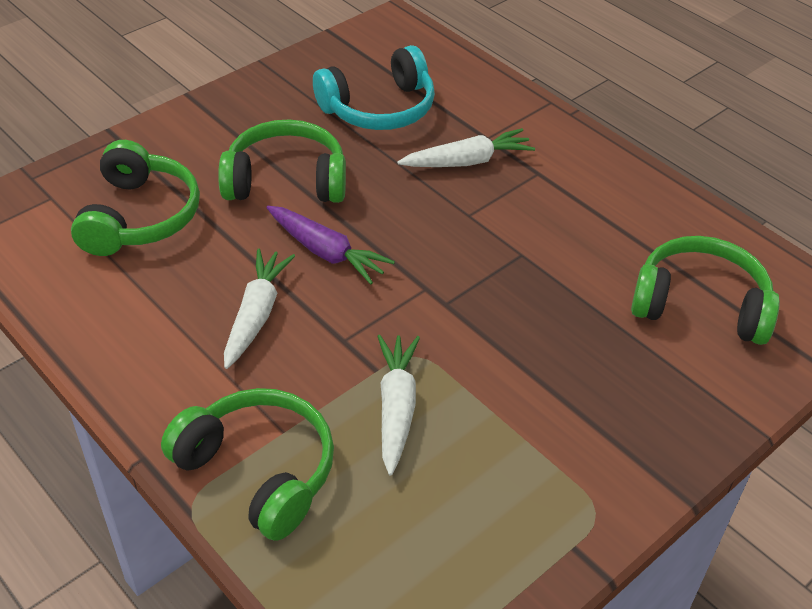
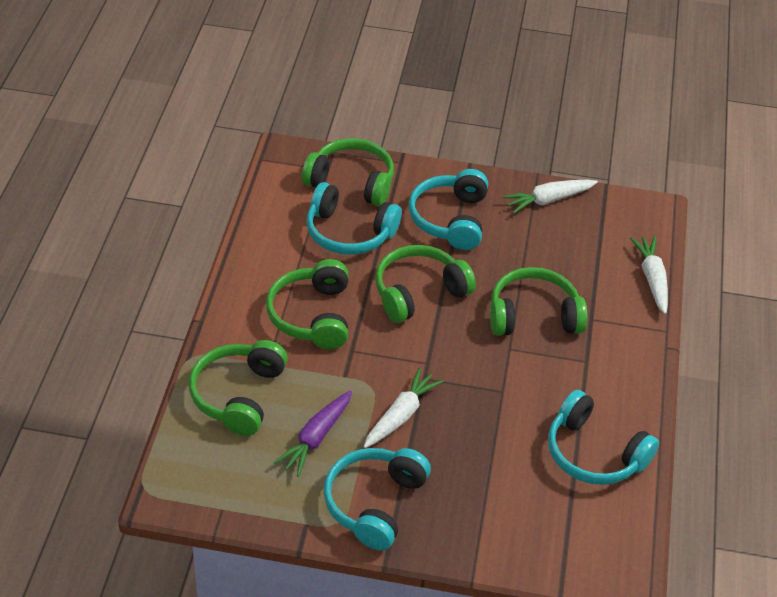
green headphones: [71,140,200,256] [161,388,334,541] [218,119,346,203] [631,236,780,345] = 4 -> [189,340,288,436] [266,259,349,349] [302,138,394,206] [375,245,476,323] [490,267,588,336] = 5
turquoise headphones: [313,45,435,130] = 1 -> [307,182,402,255] [324,448,431,550] [409,169,488,250] [548,390,659,485] = 4

